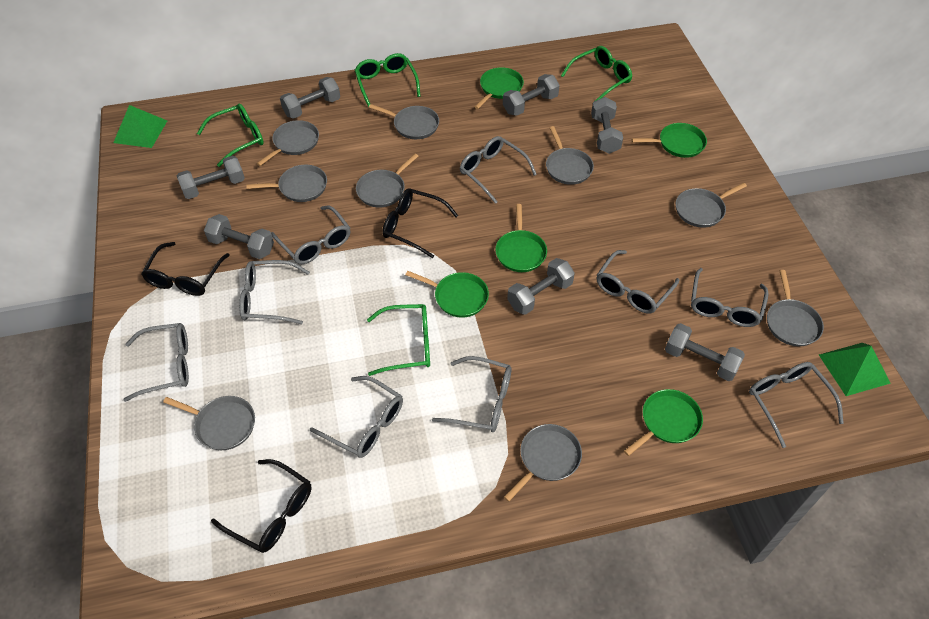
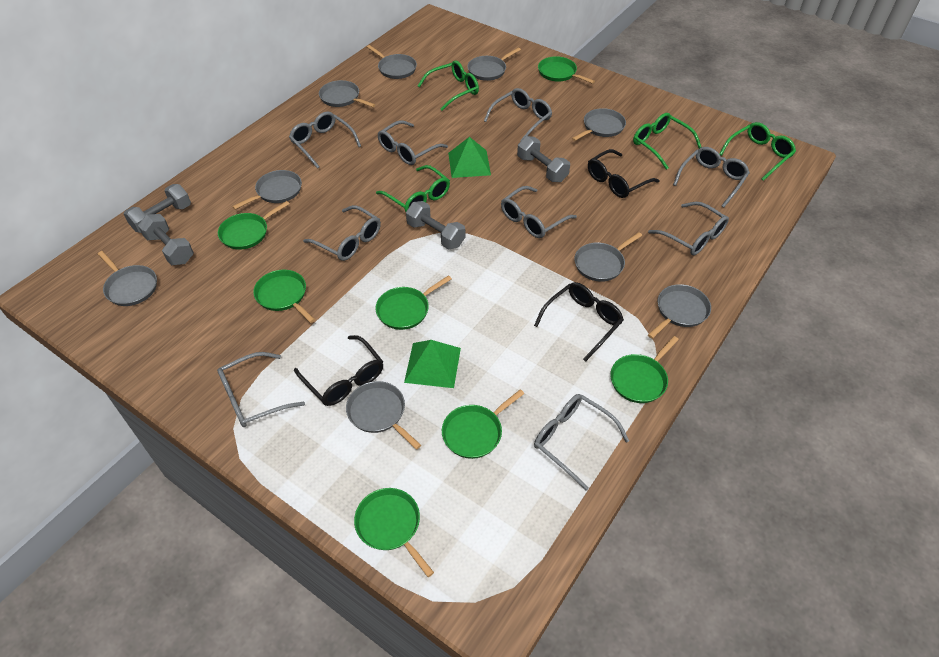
green pan: [405,271,489,318] [475,67,524,109] [495,204,547,272] [624,389,703,456] [632,123,707,158] = 5 -> [218,201,289,250] [253,270,315,323] [354,488,434,577] [376,275,452,330] [442,389,524,459] [538,56,595,84] [610,336,679,403] = 7
grey dumbbell: [177,156,245,199] [204,214,274,259] [280,77,340,119] [503,74,560,116] [507,258,575,315] [591,97,623,154] [665,323,745,381] = 7 -> [124,184,191,233] [138,214,194,265] [406,201,465,249] [517,136,570,182] = 4

